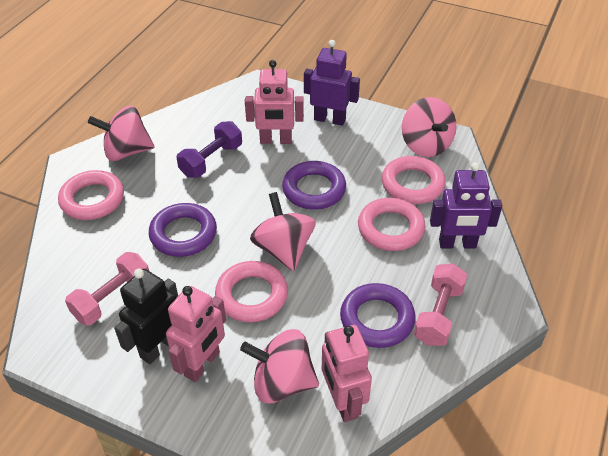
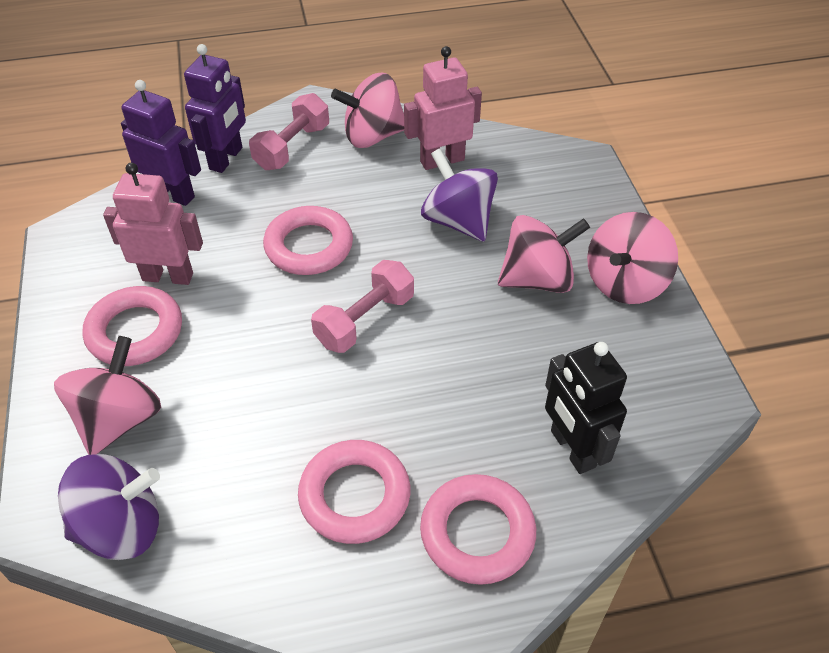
pink robot: [166,286,226,382] [245,60,304,144] [322,325,372,422] = 3 -> [103,163,203,285] [404,46,482,170] = 2
purple dumbbell: [176,121,242,178] = 1 -> none = 0
purple ring: [149,203,217,257] [282,161,346,210] [340,283,416,348] = 3 -> none = 0
purple spinning top: none = 0 -> [58,454,160,560] [421,148,498,241] = 2

